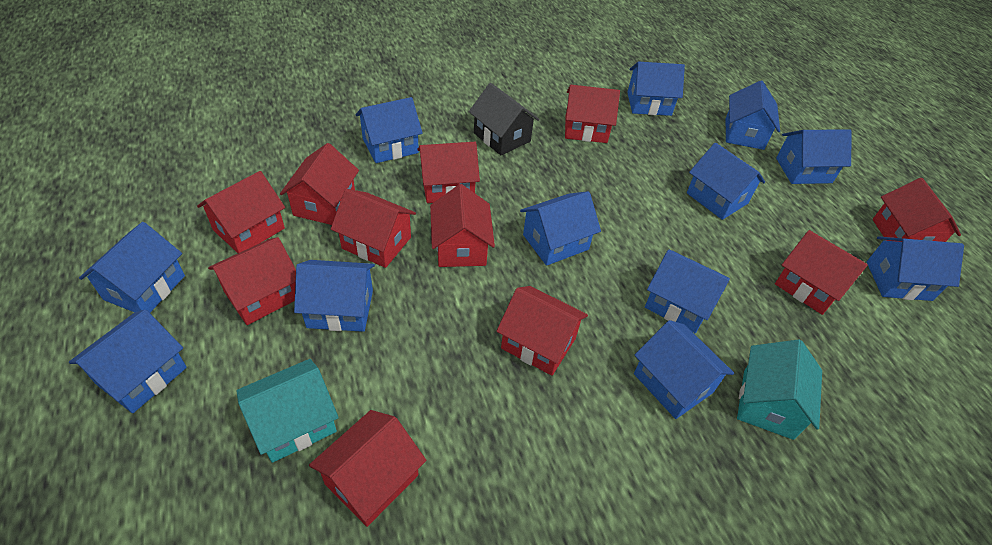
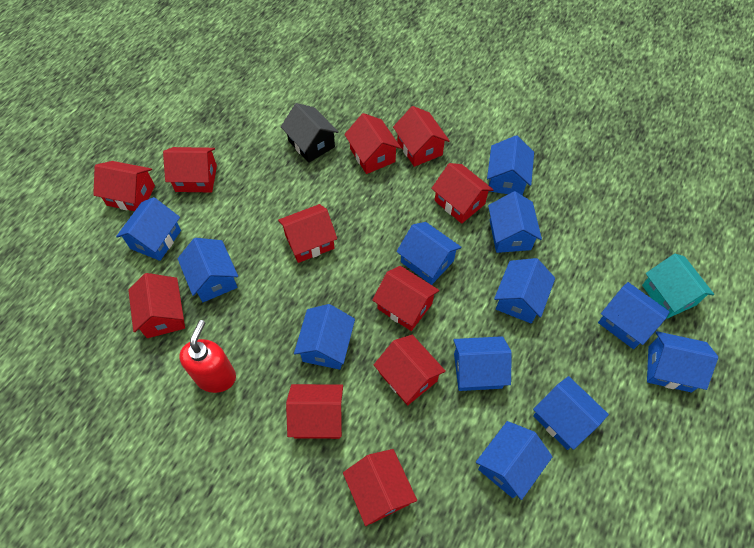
red soap dispenser: none = 0 -> [179,320,236,393] = 1
turquoise house: [236,359,339,463] [737,339,822,440] = 2 -> [642,254,714,319] = 1

